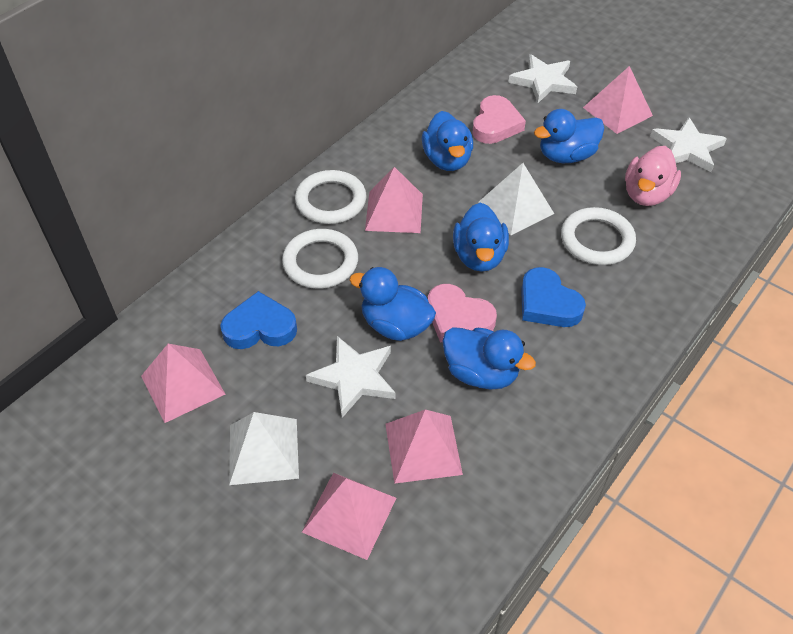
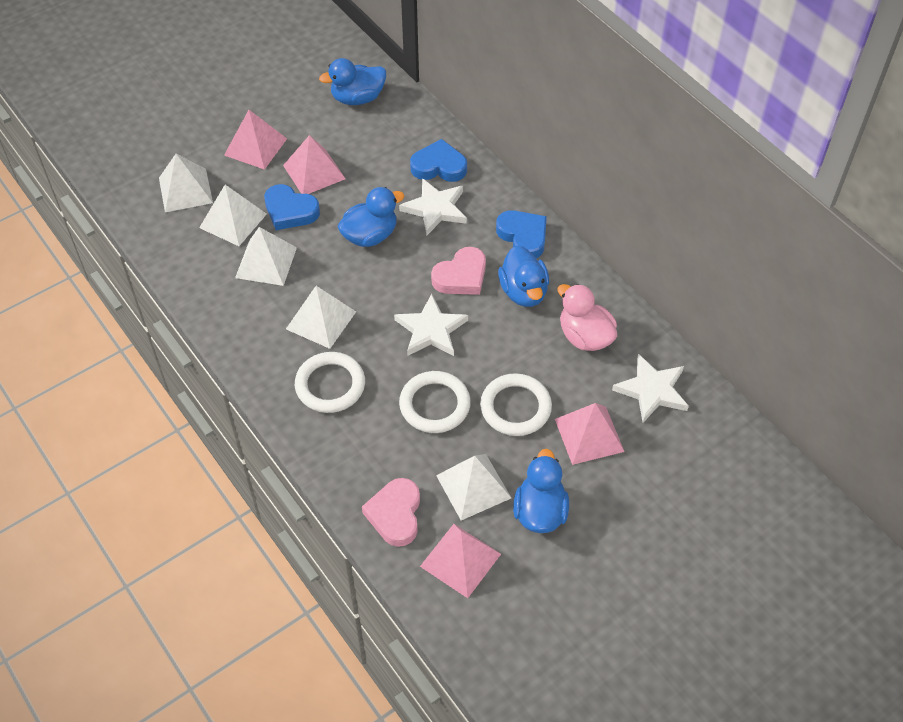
blue duck: [349,267,436,341] [422,111,473,171] [442,327,536,389] [453,203,509,272] [534,109,604,163] = 5 -> [319,58,386,105] [337,187,404,247] [498,245,549,307] [513,449,569,533] = 4
blue heart: [220,291,297,349] [521,267,586,327] = 2 -> [264,184,320,230] [410,139,467,182] [496,210,547,258] = 3
pink pyramid: [141,344,225,423] [302,473,396,560] [365,167,423,233] [385,409,463,484] [583,66,653,134] = 5 -> [224,110,287,170] [283,135,346,194] [420,524,501,598] [555,403,625,465] = 4
white pyramid: [229,412,299,485] [478,163,554,235] = 2 -> [159,154,213,212] [199,185,267,246] [235,227,297,286] [286,286,356,349] [436,454,511,520] = 5

